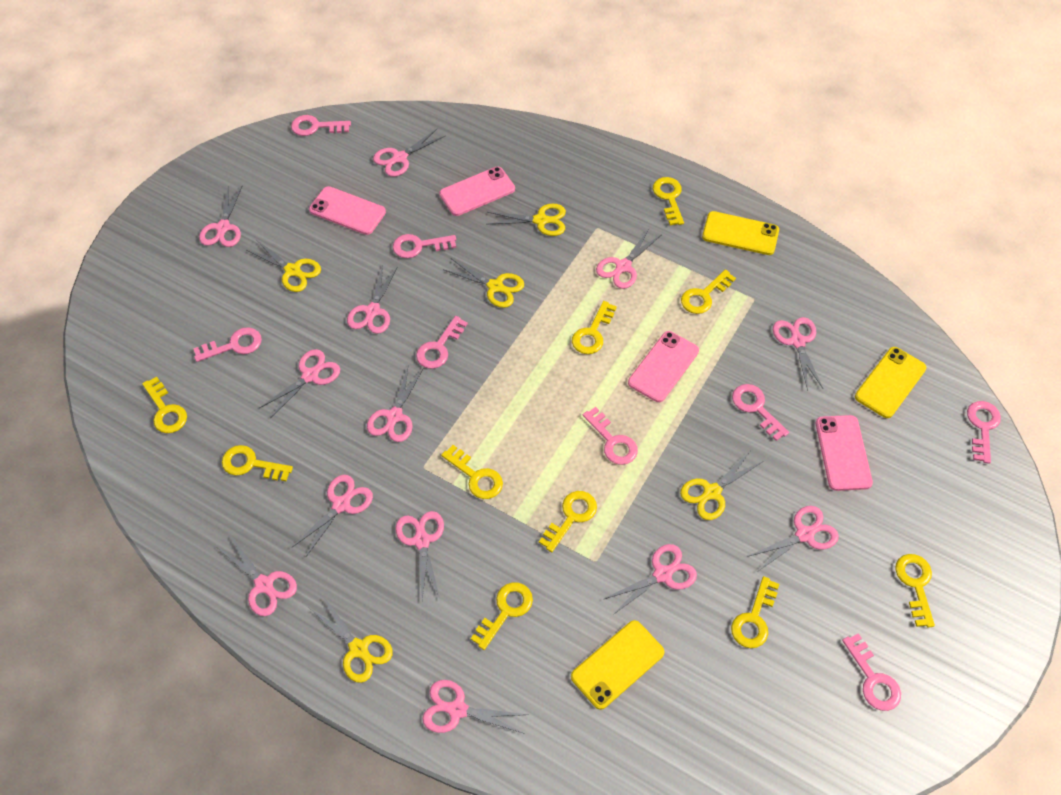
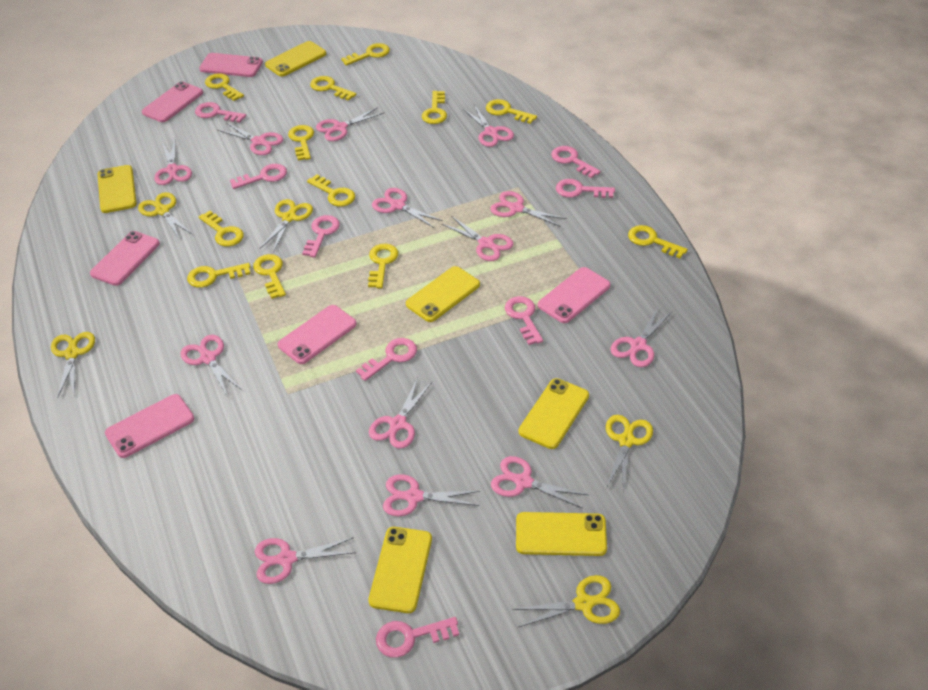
pink phone: [309,186,386,235] [439,167,515,216] [628,331,699,402] [816,415,873,491] = 4 -> [90,231,160,286] [105,394,194,458] [142,81,203,122] [199,53,263,77] [278,305,357,364] [538,267,610,323] = 6
yellow key: [142,377,187,433] [222,445,293,481] [441,445,503,499] [471,582,533,650] [539,491,597,552] [572,301,617,354] [653,177,684,225] [681,269,736,314] [731,576,779,648] [895,554,935,627] = 10 -> [187,263,250,288] [199,211,244,247] [205,73,244,101] [253,254,286,299] [288,125,314,160] [307,175,355,207] [310,76,357,101] [341,43,390,66] [368,244,399,288] [422,91,447,124] [486,99,537,124] [628,225,688,258] = 12
yellow phone: [571,620,664,710] [702,211,779,255] [855,347,927,418] = 3 -> [98,165,137,213] [265,41,326,76] [369,527,432,613] [406,266,480,322] [516,512,607,556] [519,378,589,449] = 6

